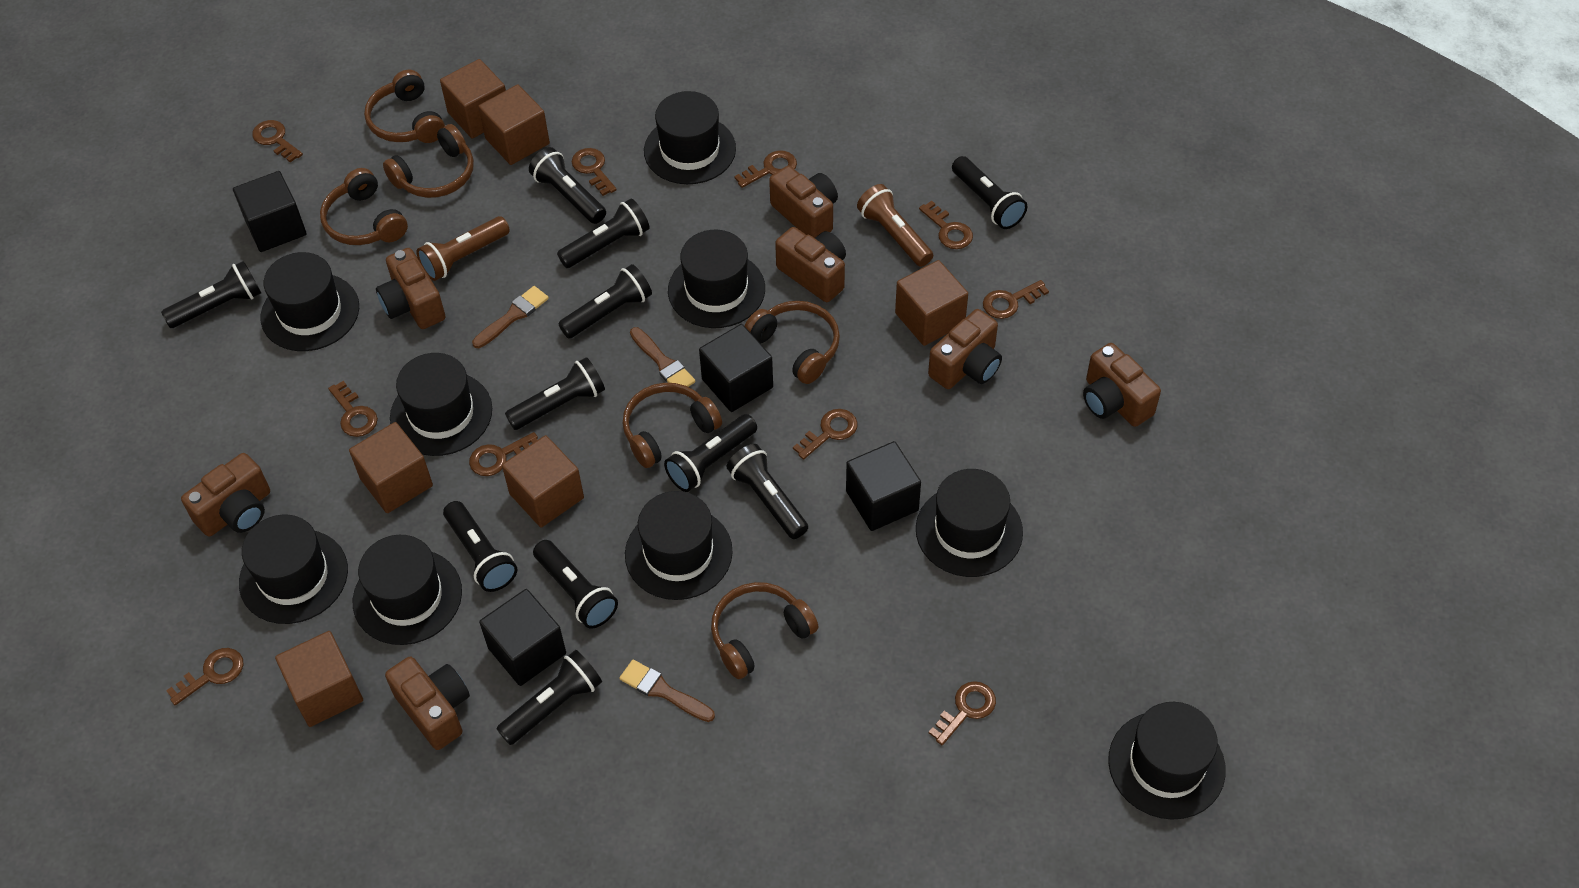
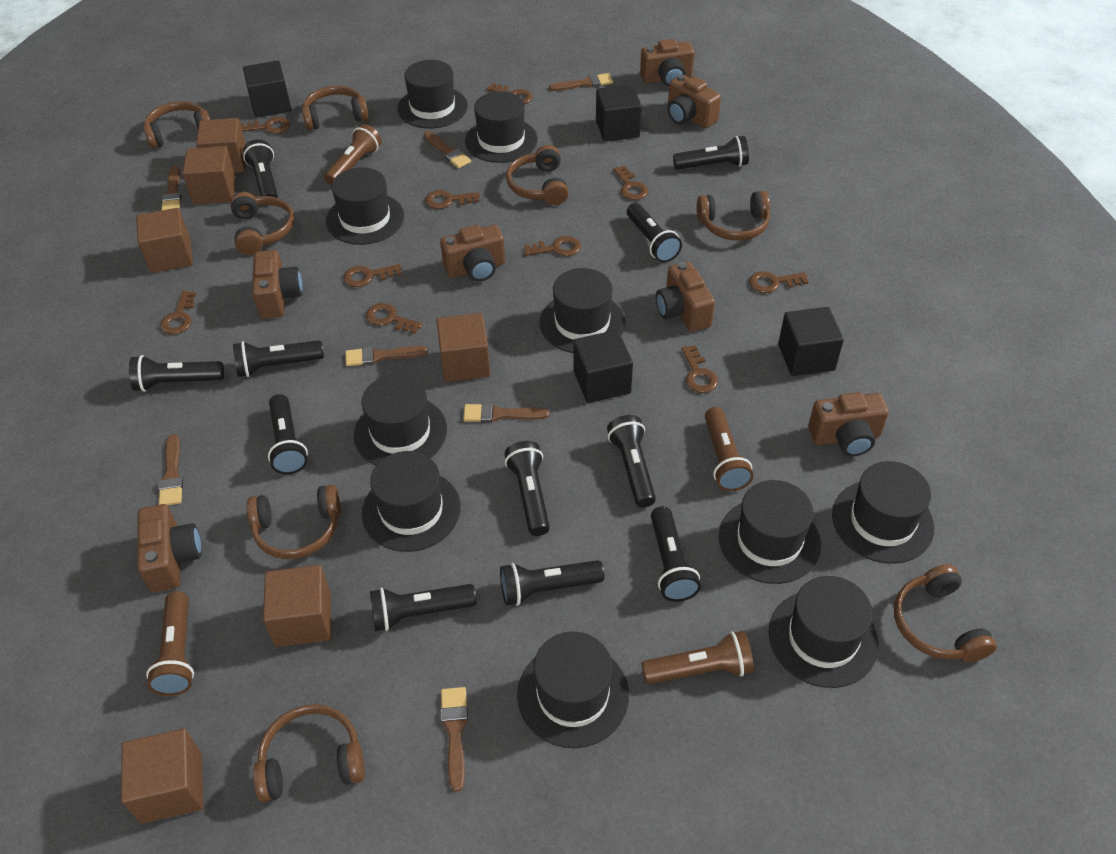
black hat: [239,515,348,624] [261,252,359,351] [353,535,462,645] [390,353,492,456] [625,491,733,600] [644,91,736,184] [668,230,765,328] [916,469,1023,577] [1108,702,1226,819] = 9 -> [326,167,404,245] [354,375,447,465] [362,451,461,552] [397,60,468,129] [465,91,538,163] [517,632,629,748] [540,268,625,353] [719,480,821,584] [769,576,879,688] [832,461,934,564] = 10
brown brush: [472,286,549,348] [620,659,715,722] [630,327,696,387] = 3 -> [158,434,183,506] [162,166,181,210] [345,346,428,366] [424,131,471,168] [441,687,468,792] [463,403,549,423] [549,73,613,91] = 7
brown flashlight: [416,216,510,281] [857,184,933,267] = 2 -> [146,591,194,696] [324,124,382,186] [641,631,754,684] [705,407,753,491] = 4
brown headphones: [320,168,408,245] [364,70,445,143] [383,124,474,198] [622,383,722,468] [711,582,818,679] [745,301,840,384] = 6 -> [143,101,210,149] [230,192,294,255] [247,484,341,559] [253,704,365,802] [302,86,369,130] [506,145,569,205] [697,191,770,241] [894,564,997,662] = 8

